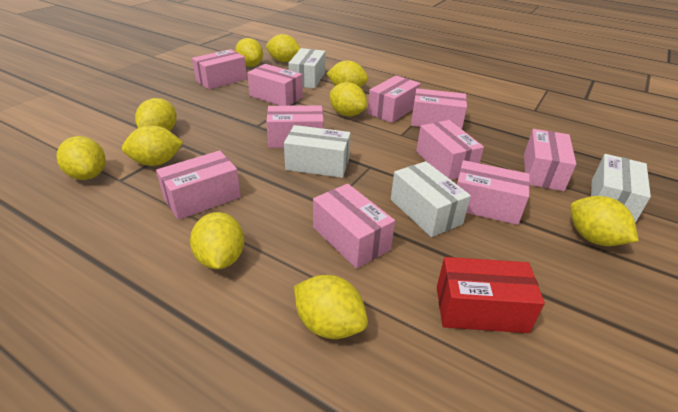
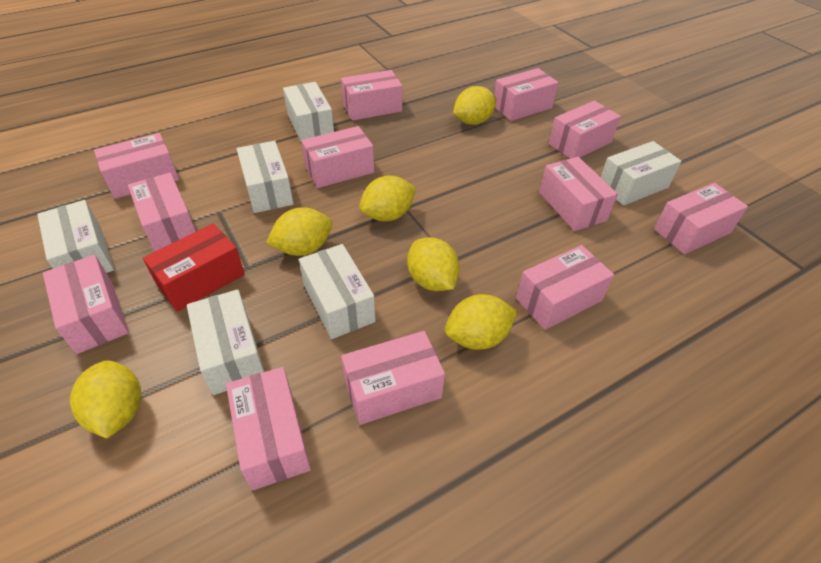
pink box: [156,150,241,220] [192,49,247,90] [247,64,303,106] [266,105,324,148] [313,184,395,269] [368,75,421,123] [411,88,467,129] [416,120,484,180] [457,160,530,225] [524,129,576,191] = 10 -> [43,255,129,354] [94,133,179,199] [128,173,196,251] [226,367,311,490] [301,126,374,188] [341,70,402,121] [341,331,445,425] [494,68,558,121] [516,245,614,330] [539,157,618,231] [548,101,621,159] [654,183,748,254] = 12
white box: [284,125,351,178] [288,48,326,89] [391,161,471,237] [591,154,651,223] = 4 -> [37,200,114,273] [187,289,264,395] [237,141,294,213] [283,82,334,143] [299,244,376,339] [601,141,681,206] = 6
yellow lemon: [57,136,105,180] [122,125,183,166] [135,98,177,131] [190,212,244,269] [235,38,263,67] [266,34,301,62] [294,275,368,339] [326,60,368,87] [330,82,367,116] [570,196,639,246] = 10 -> [70,360,141,439] [266,207,332,256] [359,176,416,221] [407,237,460,291] [445,294,518,350] [453,86,496,125] = 6

